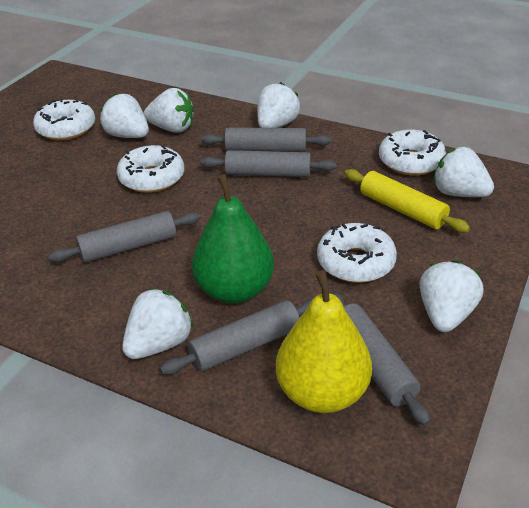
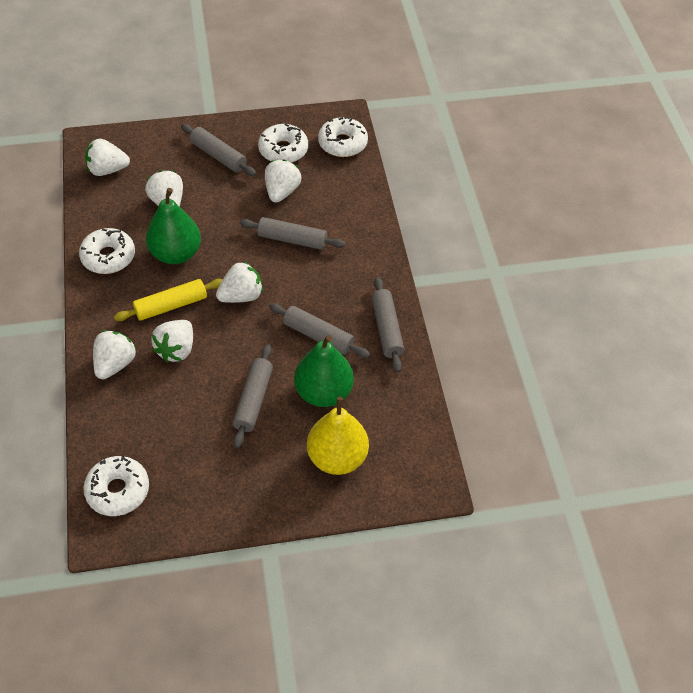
green pear: [192,174,274,304] = 1 -> [146,188,201,264] [294,335,354,407] = 2

